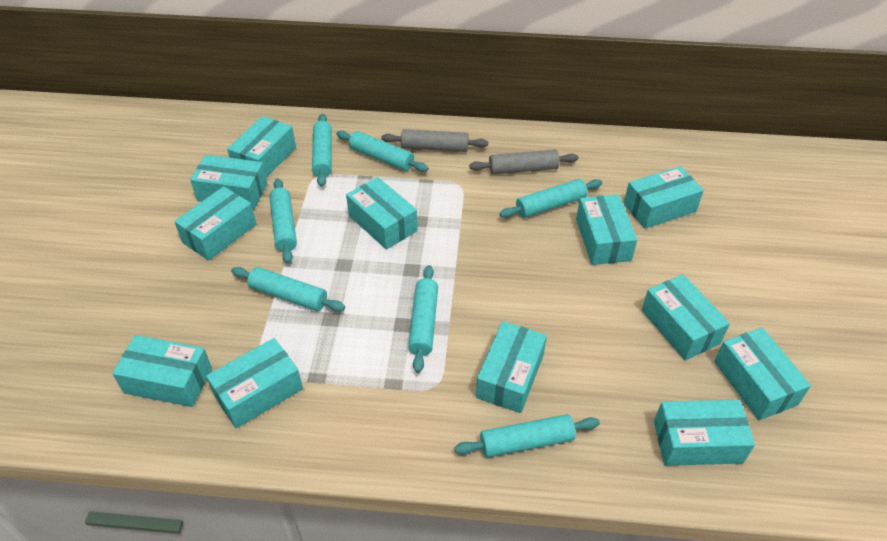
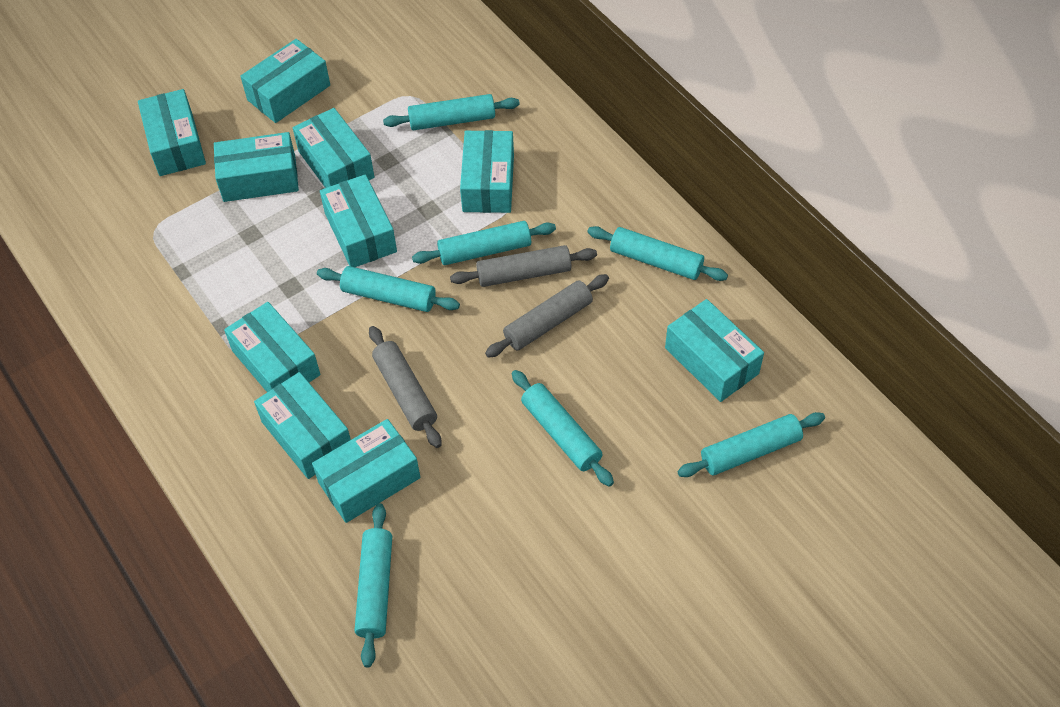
grey rolling pin: [381,129,488,152] [469,150,578,174] = 2 -> [369,326,441,448] [450,245,597,287] [485,274,609,358] = 3
turquoise box: [112,335,212,407] [174,186,256,260] [190,155,267,209] [206,338,303,428] [227,116,296,178] [346,177,418,250] [476,321,547,413] [576,195,637,265] [624,166,704,229] [642,274,730,360] [654,400,755,466] [714,328,811,420] = 12 -> [138,89,206,176] [214,132,299,202] [224,302,321,392] [240,39,330,123] [254,372,351,479] [293,108,374,188] [312,419,420,523] [320,174,397,267] [460,130,514,213] [665,299,764,402] = 10

